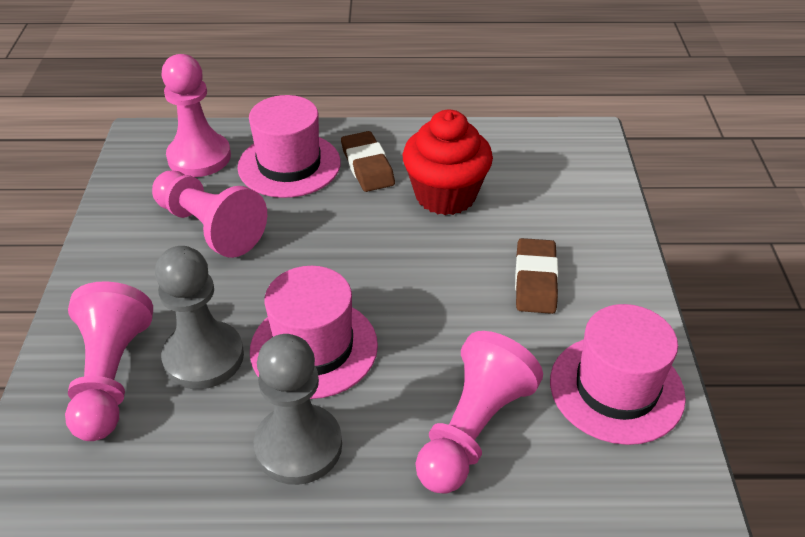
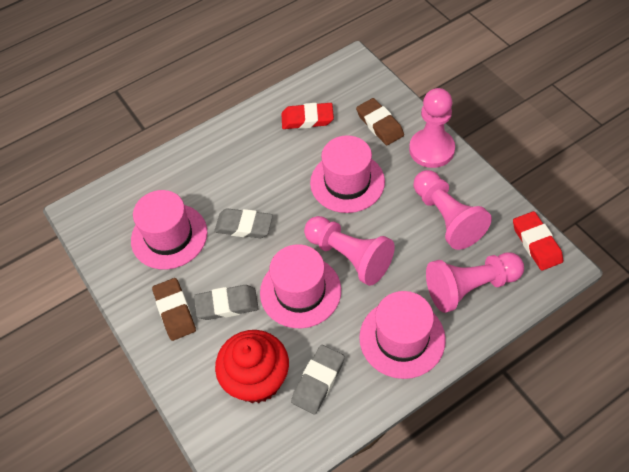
grey eraser: none = 0 -> [194,285,259,320] [214,208,273,238] [291,345,345,415] = 3
grey pawn: [155,246,244,389] [253,334,342,485] = 2 -> none = 0
pink hat: [238,95,341,198] [250,266,378,399] [550,304,686,445] = 3 -> [131,190,207,269] [260,244,341,328] [310,136,385,213] [359,291,446,379] = 4
red eraser: none = 0 -> [281,103,334,129] [513,211,563,271] = 2

